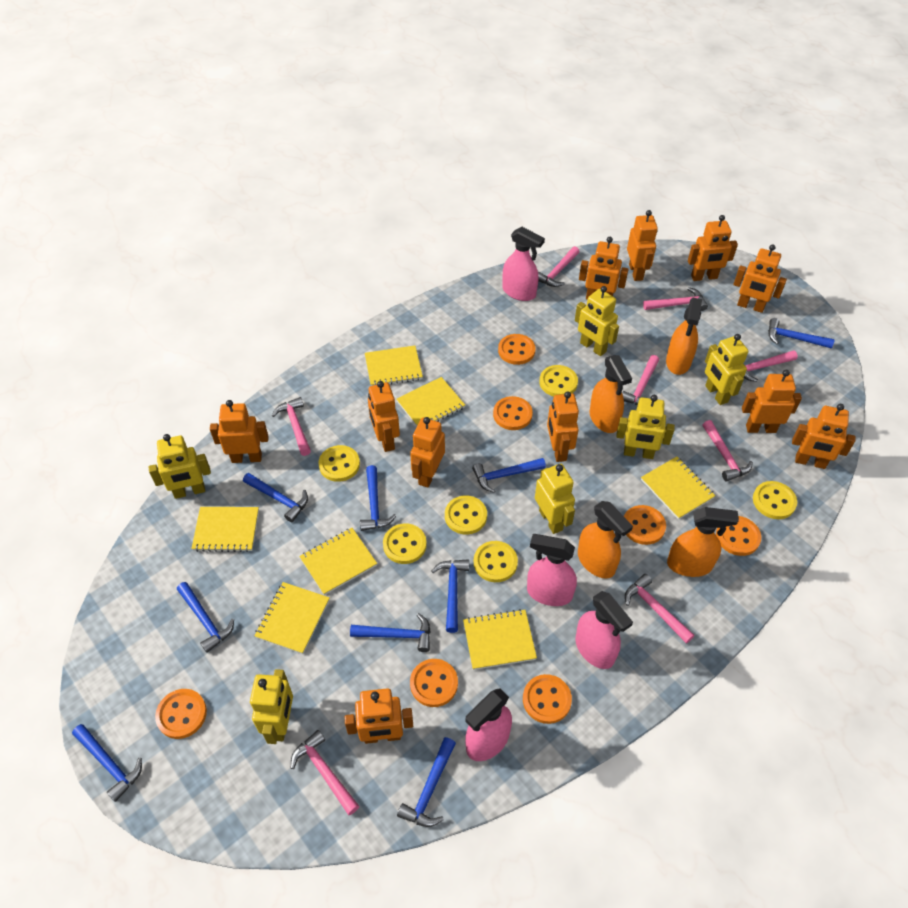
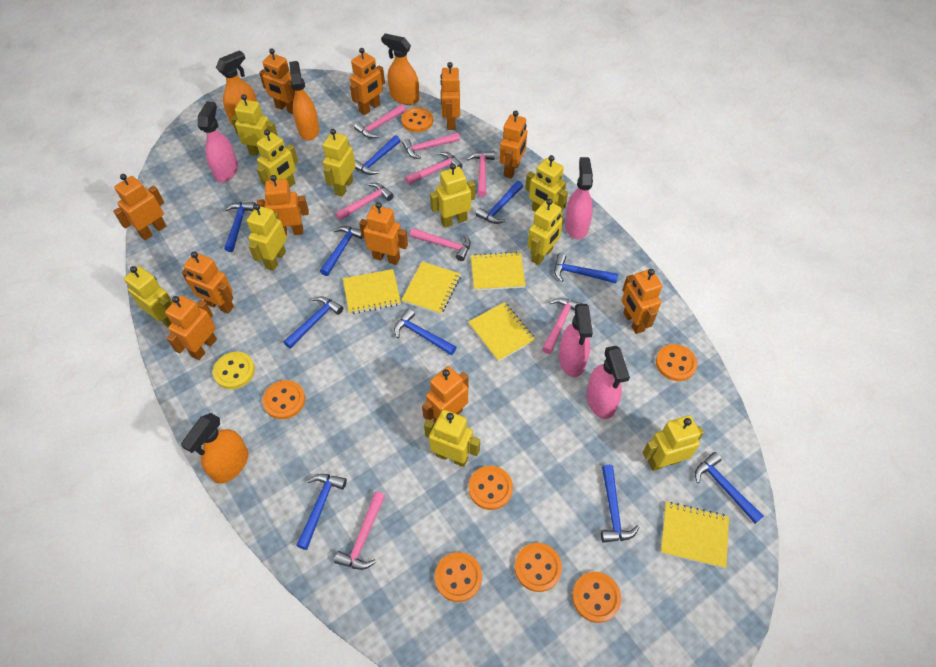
blue hammer: [72,724,142,802] [177,582,234,653] [243,473,308,522] [350,613,431,652] [360,465,396,531] [397,737,456,827] [431,559,469,633] [472,458,546,493] [768,318,834,349] = 9 -> [224,202,256,252] [284,296,343,349] [296,474,347,550] [320,226,363,276] [355,135,401,175] [394,309,457,355] [476,181,523,224] [554,253,618,283] [601,465,640,543] [695,452,764,524] = 10
yellow button: [318,445,360,482] [383,523,427,564] [445,496,487,534] [474,541,518,582] [539,365,578,397] [753,481,797,519] = 6 -> [213,352,255,389] = 1
yellow notebook: [191,507,259,552] [254,582,329,654] [299,528,377,595] [365,345,423,386] [397,377,465,426] [463,609,537,670] [641,456,715,520] = 7 -> [343,269,401,314] [402,262,461,314] [469,302,535,362] [471,252,526,291] [661,502,729,568] = 5
yellow robot: [149,434,211,499] [250,669,293,744] [535,464,575,534] [575,286,619,356] [616,395,675,459] [705,334,748,405] = 6 -> [124,266,173,327] [231,94,278,156] [247,204,287,271] [257,129,298,187] [323,129,356,197] [424,410,480,467] [430,163,475,228] [525,155,568,212] [527,199,564,265] [643,415,704,471] = 10

